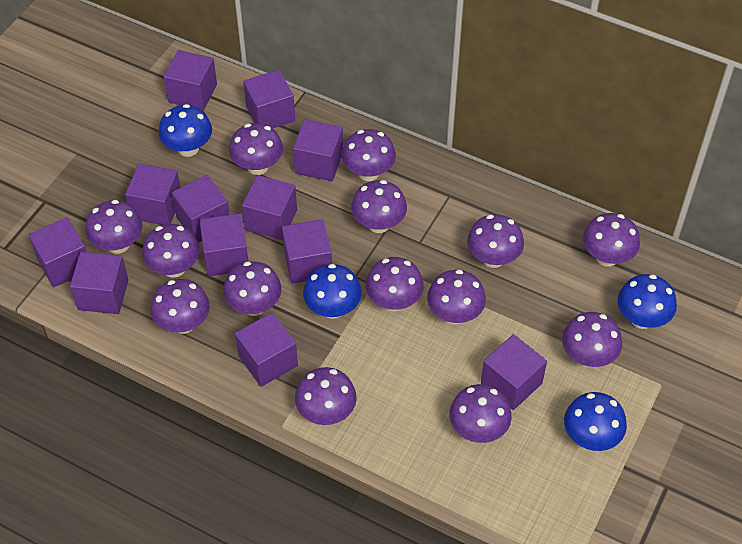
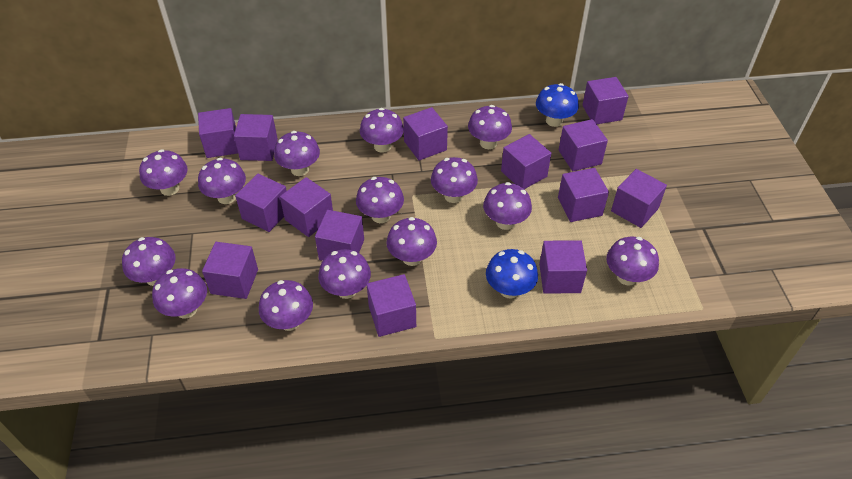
blue mushroom: [159,104,212,157] [303,264,362,319] [564,392,627,451] [618,274,677,329] = 4 -> [486,249,538,298] [536,83,579,127] = 2
purple cube: [29,217,86,287] [70,252,128,314] [125,163,181,225] [164,50,217,111] [172,175,230,243] [200,213,249,276] [235,312,298,387] [242,175,297,240] [243,69,295,128] [282,219,332,284] [293,119,343,181] [481,334,547,410] = 12 -> [198,108,238,158] [202,242,258,299] [234,114,278,161] [235,174,287,232] [280,177,333,237] [315,210,364,261] [367,274,416,337] [403,107,448,160] [501,134,551,189] [539,240,587,294] [558,168,609,222] [559,119,608,171] [582,77,629,124] [611,169,667,228] = 14

